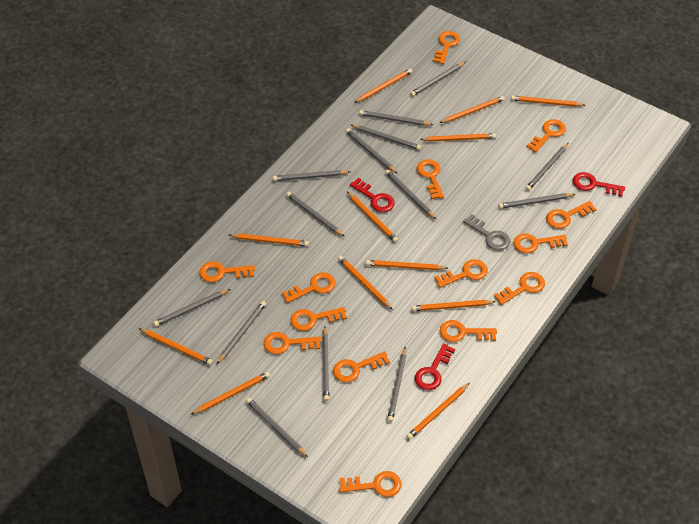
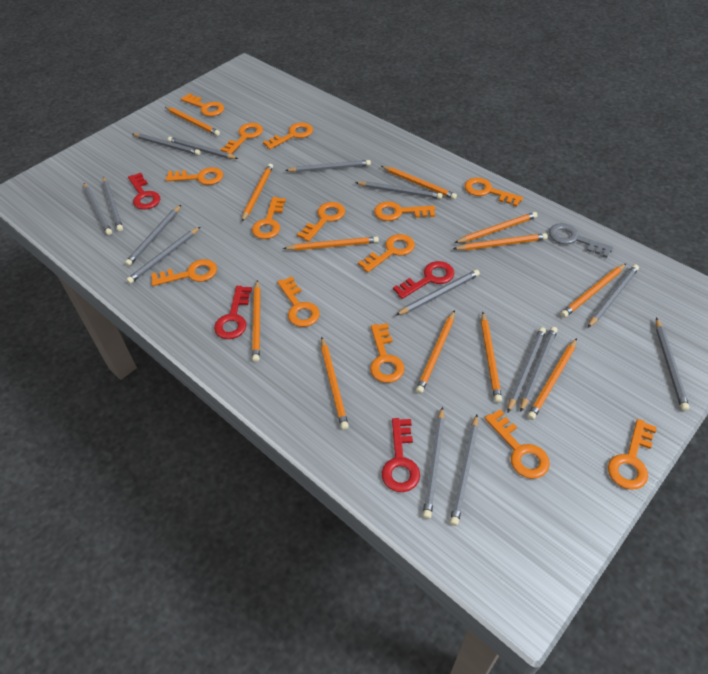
grey pencil: [153,289,230,327] [217,301,266,364] [246,398,308,457] [273,170,350,181] [286,192,345,237] [322,327,330,401] [346,128,398,174] [351,125,421,150] [359,110,433,126] [385,170,436,219] [387,346,406,422] [410,62,466,96] [499,193,575,209] [526,143,568,191] = 14 -> [84,183,112,235] [102,176,123,231] [125,205,181,266] [126,227,200,284] [132,133,201,155] [168,137,238,159] [285,160,371,172] [355,181,443,199] [395,270,480,316] [423,407,445,519] [450,415,478,526] [508,327,546,412] [520,327,558,412] [588,264,639,328] [656,317,689,411] = 15
red key: [350,178,395,212] [415,343,455,390] [573,172,625,197] = 3 -> [128,173,160,210] [214,286,252,339] [382,418,420,492] [393,261,454,299] = 4

